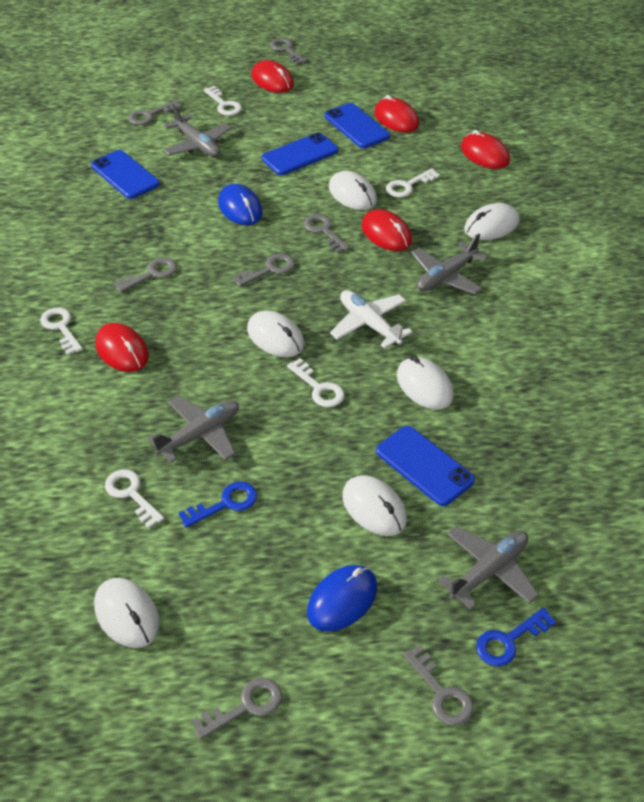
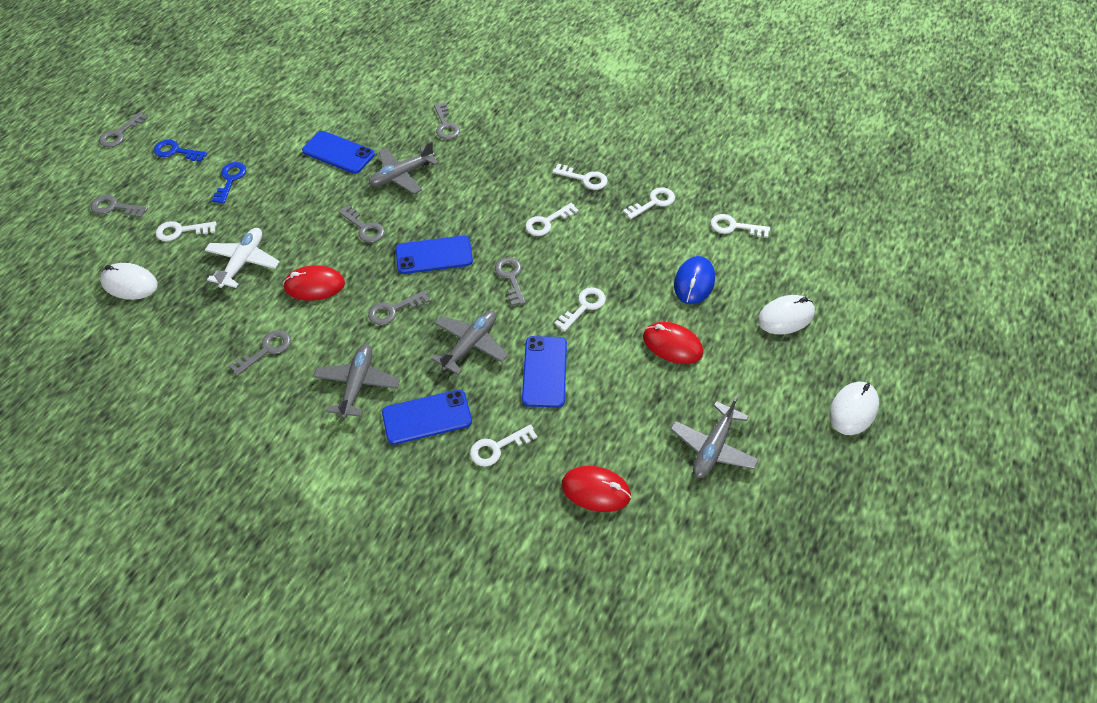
blue mouse: [218,184,262,225] [307,565,377,632] = 2 -> [674,256,715,304] = 1
red mouse: [95,323,149,372] [251,60,294,93] [362,209,412,251] [375,95,419,133] [461,130,510,169] = 5 -> [283,265,345,301] [561,466,631,512] [643,322,703,364] = 3
white key: [40,307,83,355] [105,469,164,528] [204,86,242,116] [287,358,345,407] [386,168,440,197] = 5 -> [155,221,217,241] [470,424,538,466] [525,203,579,236] [553,164,608,190] [554,287,606,332] [623,188,675,219] [711,214,770,238] = 7
white mouse: [94,578,160,648] [247,311,304,357] [329,171,377,210] [342,475,407,536] [397,356,454,410] [464,203,520,240] = 6 -> [100,263,157,300] [758,295,815,334] [829,382,879,435] = 3

